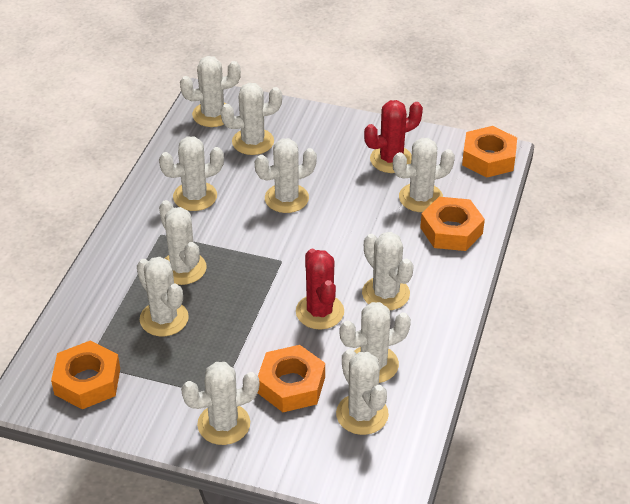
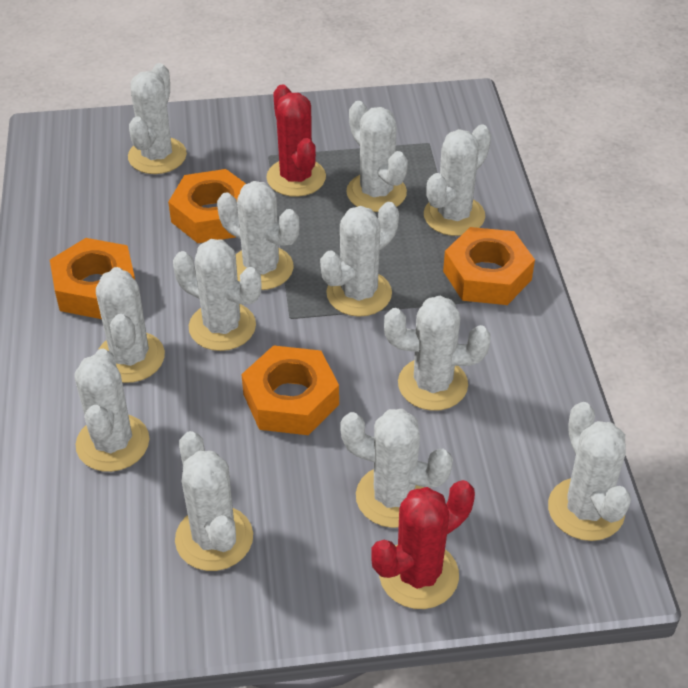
white cactus: [137,257,189,336] [159,136,224,211] [159,200,207,285] [180,56,241,127] [181,362,259,445] [220,83,282,155] [255,138,317,213] [336,349,389,435] [340,302,411,383] [362,232,414,310] [393,138,455,212] = 11 -> [74,349,149,472] [96,267,165,383] [128,63,187,174] [173,239,262,351] [175,431,253,571] [217,181,299,290] [320,202,399,317] [340,409,453,528] [346,101,408,212] [384,296,491,411] [424,124,491,236] [548,402,631,541] = 12

